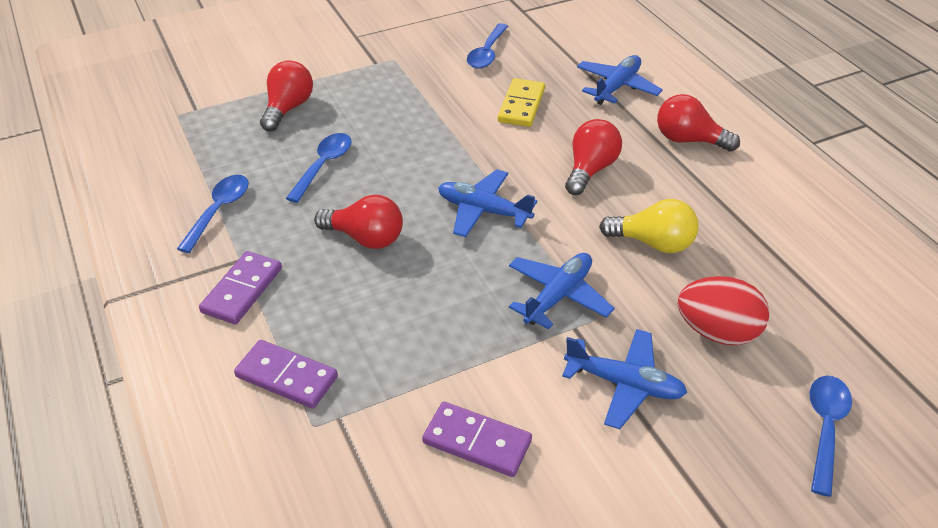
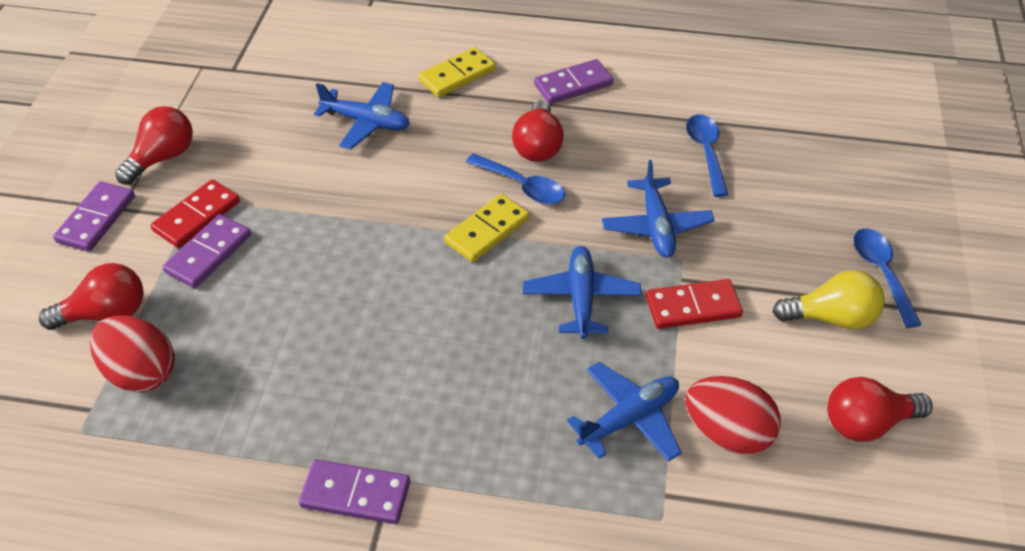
blue spoon: [177,175,249,253] [286,133,352,203] [467,23,508,69] [810,376,852,497] = 4 -> [466,153,565,204] [686,114,728,197] [854,228,922,328] = 3
purple domino: [199,251,282,324] [234,340,338,408] [422,402,532,477] = 3 -> [53,181,135,252] [163,214,251,288] [299,459,410,524] [534,59,614,104] = 4
red domino: none = 0 -> [151,179,240,248] [646,279,743,329] = 2
red egg: [678,276,769,345] = 1 -> [90,315,175,393] [685,376,781,455] = 2
yellow domino: [498,78,545,127] = 1 -> [418,47,496,97] [444,194,530,262] = 2

